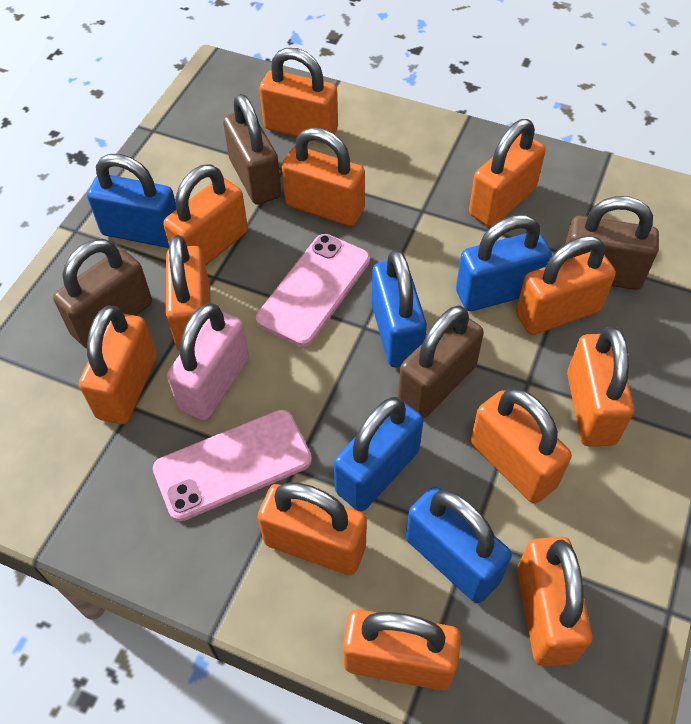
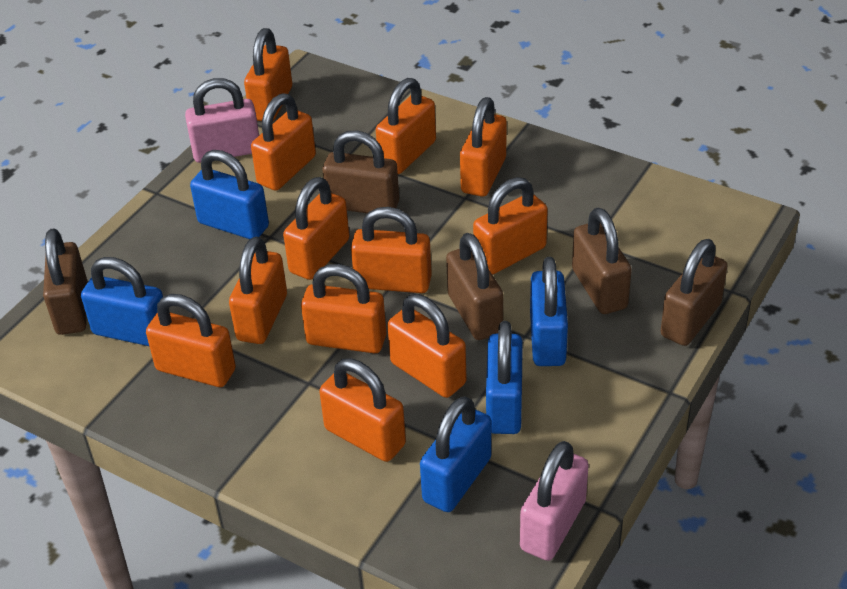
brown padlock: [53,239,152,348] [223,94,281,205] [398,305,484,418] [564,196,659,290] = 4 -> [43,228,88,335] [322,131,399,213] [446,233,503,340] [572,208,632,314] [661,239,727,346] = 5
pink padlock: [167,303,249,421] = 1 -> [185,78,259,163] [520,441,589,561] = 2
pink phone: [153,410,312,521] [256,234,370,347] = 2 -> none = 0

